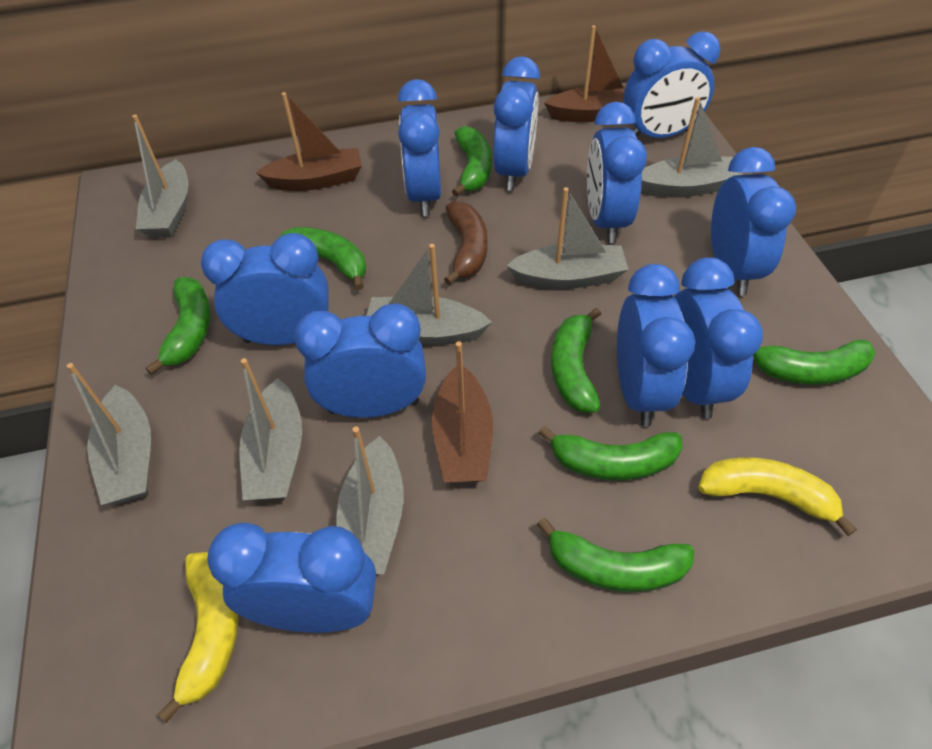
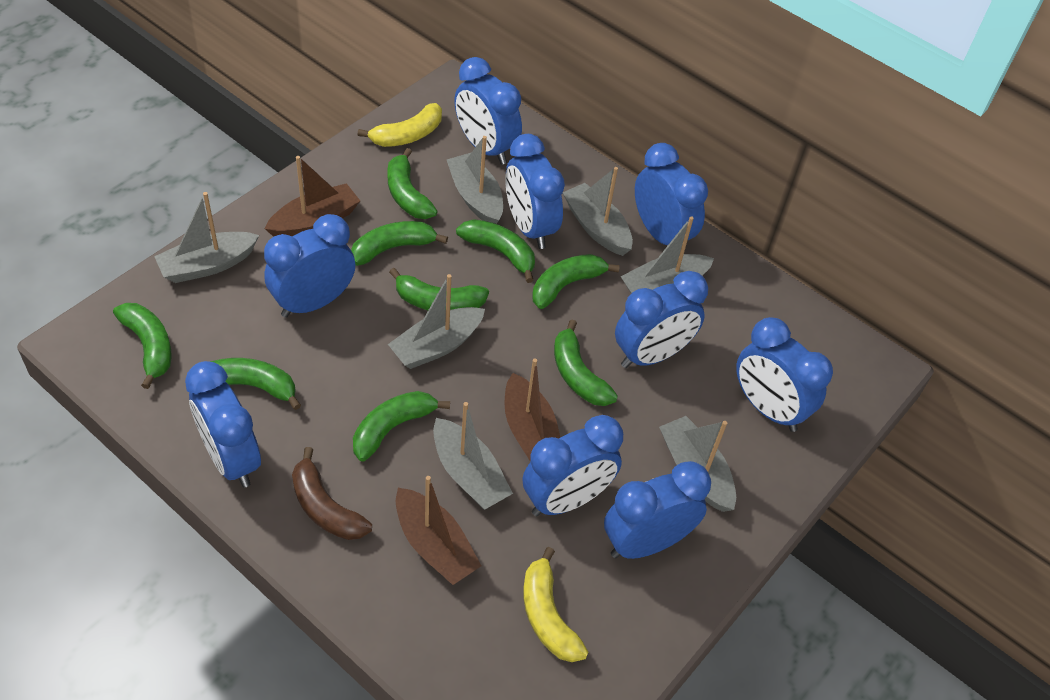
blue clock: [201,233,329,345] [207,523,376,633] [294,303,426,418] [398,79,441,216] [493,56,540,191] [587,101,647,243] [617,264,695,426] [624,32,720,138] [674,258,763,419] [711,147,796,296] = 10 -> [185,361,261,488] [264,214,355,318] [454,57,522,165] [505,134,565,249] [523,415,623,516] [604,461,711,559] [615,271,708,368] [635,143,708,245] [736,317,833,432] = 9
green banana: [145,277,211,375] [276,227,366,290] [452,126,492,197] [537,518,694,592] [539,426,683,481] [551,307,601,413] [753,340,876,385] = 7 -> [113,303,172,389] [210,358,301,410] [351,221,448,266] [353,391,450,462] [387,148,438,219] [389,268,489,310] [456,219,535,283] [532,254,620,309] [554,319,618,406] = 9

